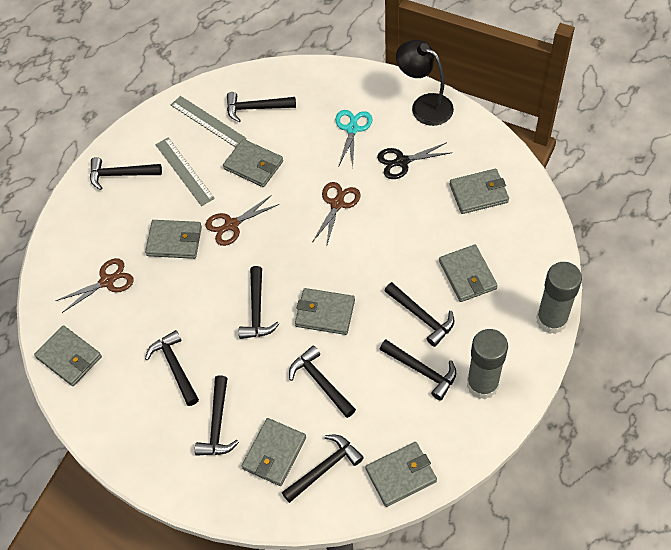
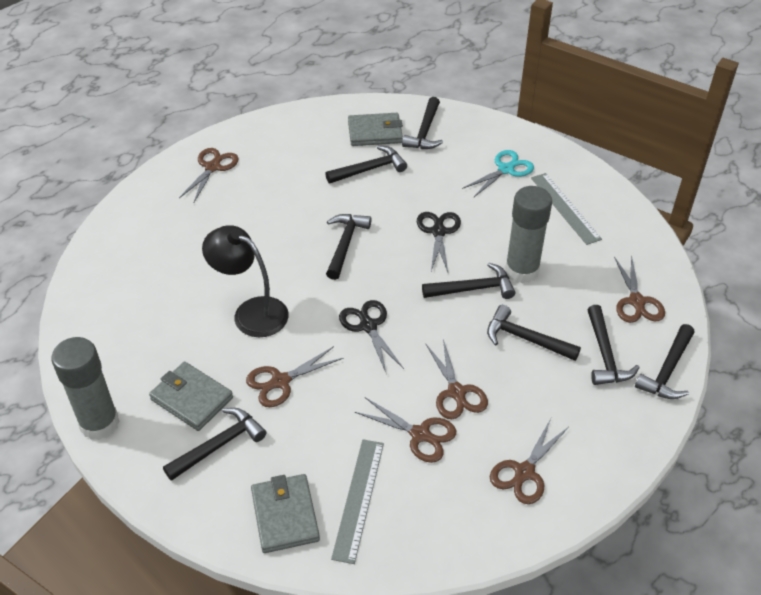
black hammer: [90,157,162,190] [145,330,199,406] [195,375,239,456] [227,92,296,122] [239,266,279,339] [282,435,364,503] [289,345,356,418] [380,340,456,400] [385,282,454,347] = 9 -> [163,408,267,481] [325,146,407,183] [326,214,372,280] [402,97,443,149] [422,263,515,299] [487,305,581,361] [587,305,640,385] [635,324,695,399] = 8
black scissors: [377,142,450,179] = 1 -> [339,300,404,372] [417,212,461,272] = 2
brown scissors: [56,258,134,313] [205,195,279,246] [313,182,360,247] = 3 -> [179,148,239,202] [246,346,343,407] [355,397,456,463] [426,339,488,419] [490,419,569,504] [614,255,665,323] = 6
grey wallet: [34,325,102,386] [145,220,202,259] [223,139,283,187] [242,418,306,486] [295,288,355,335] [365,442,437,507] [439,245,498,302] [450,169,509,214] = 8 -> [149,362,233,431] [251,474,320,553] [348,113,403,146] = 3

